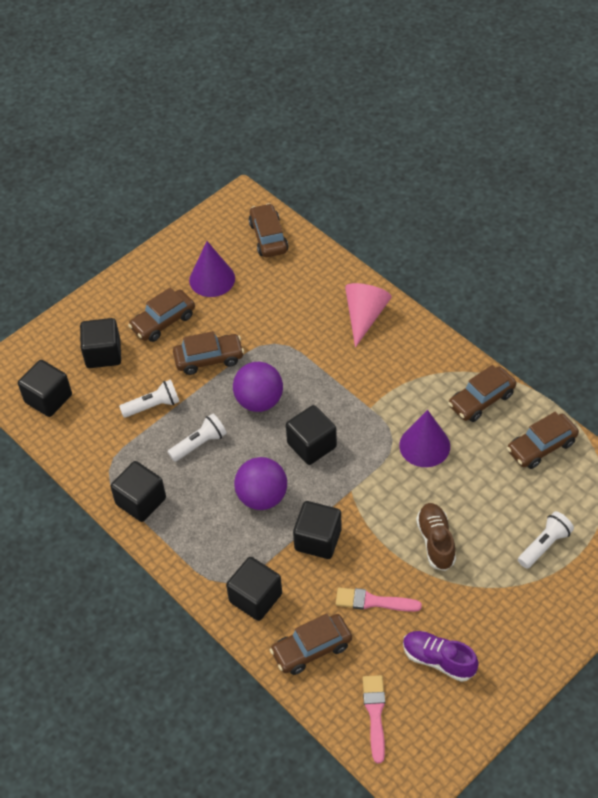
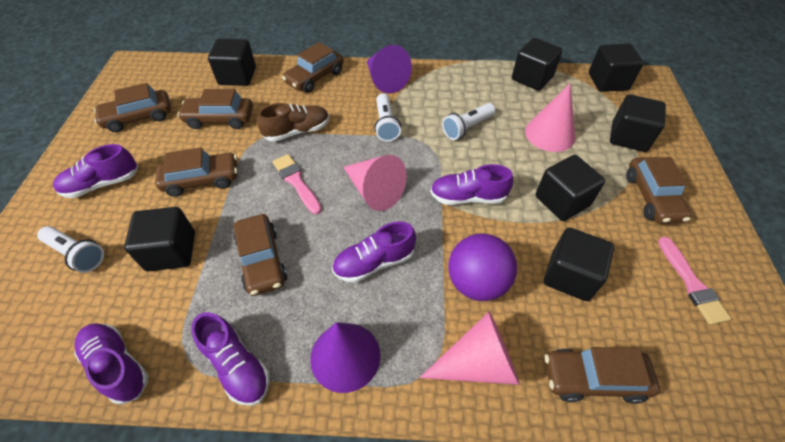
black cube: [18,360,72,417] [80,318,121,368] [110,461,166,522] [226,557,282,621] [286,405,337,465] [293,501,342,559] = 6 -> [124,207,195,271] [208,38,256,86] [512,38,563,91] [536,155,605,221] [544,228,614,301] [589,43,644,92] [610,95,666,152] = 7
brown car: [128,287,195,342] [173,331,244,375] [249,203,288,257] [270,613,352,675] [448,365,516,422] [507,412,579,469] = 6 -> [94,83,171,132] [155,147,238,197] [177,89,253,129] [233,214,287,296] [282,42,343,93] [545,347,660,404] [626,157,691,224] = 7
pink cone: [345,283,392,348] = 1 -> [343,155,407,211] [420,312,519,385] [525,84,575,152] = 3
purple ball: [233,362,283,412] [234,457,287,510] = 2 -> [448,233,517,301] = 1
purple shoe: [403,631,479,682] = 1 -> [53,144,138,198] [74,323,149,405] [191,312,270,406] [332,221,416,283] [430,164,513,205] = 5

